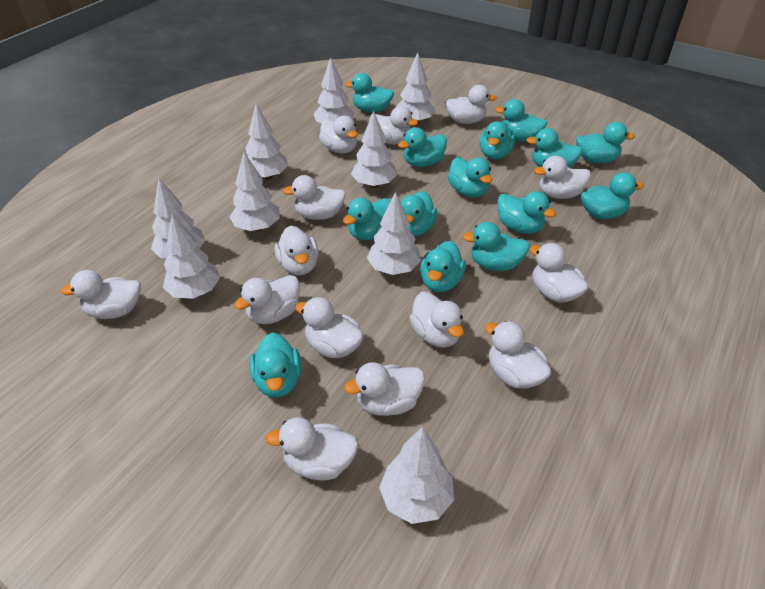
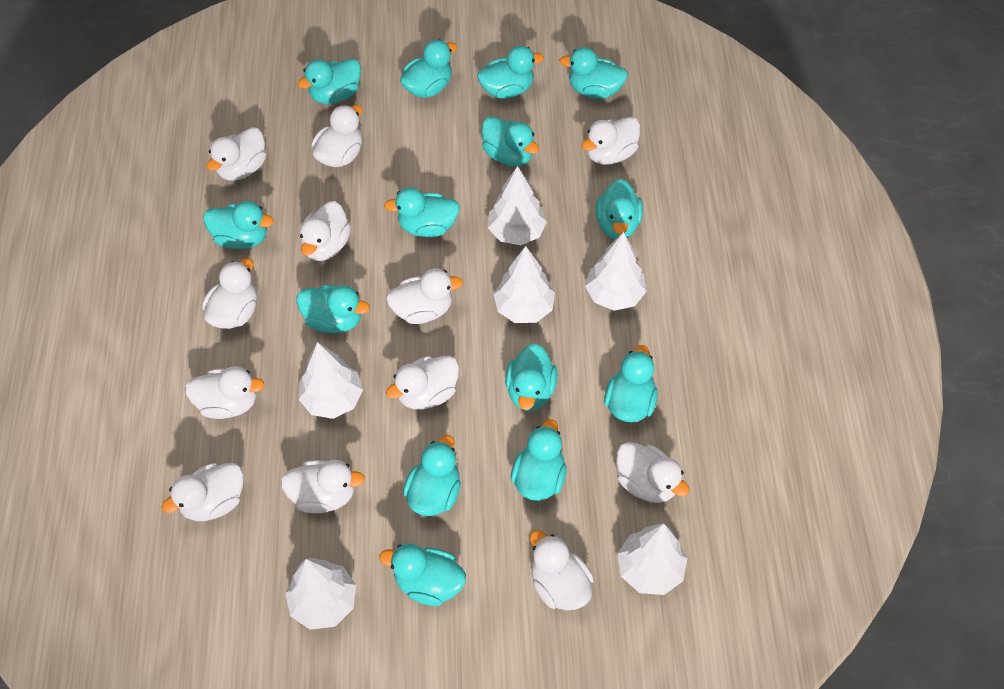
white duck: [61,270,141,319] [234,275,300,324] [266,417,359,480] [275,226,319,275] [283,175,346,220] [295,297,364,358] [319,115,358,153] [344,362,425,416] [369,106,418,145] [409,291,464,347] [444,85,497,124] [485,321,552,389] [530,243,589,303] [534,156,591,199] = 14 -> [162,463,243,521] [185,366,265,419] [202,258,257,329] [206,127,266,180] [281,460,365,513] [300,201,351,261] [311,105,362,167] [386,269,463,324] [386,356,459,410] [530,530,594,610] [582,117,640,165] [616,442,690,503] = 12
white tree: [151,179,205,258] [163,215,220,299] [230,152,280,231] [246,104,288,180] [314,57,354,123] [351,111,397,188] [367,192,421,275] [379,427,454,524] [396,52,436,124] = 9 -> [285,558,356,630] [298,342,363,419] [488,166,547,245] [494,246,555,323] [585,232,646,311] [617,524,687,595] = 6

